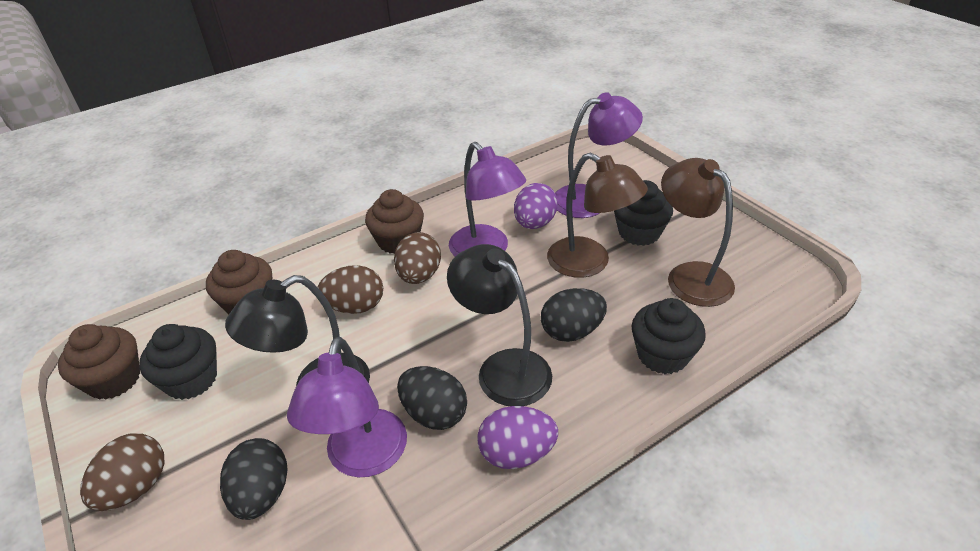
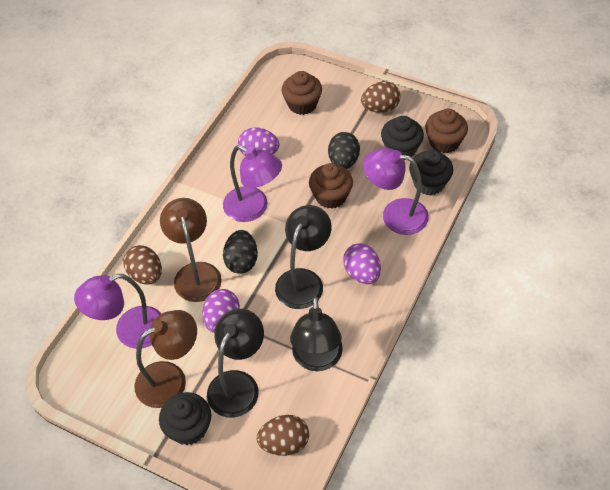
black egg: [220,438,288,520] [397,366,467,430] [541,288,607,342] = 3 -> [223,230,258,274] [328,132,360,169] = 2
black lamp: [225,275,370,386] [447,244,552,406] = 2 -> [207,309,264,418] [275,205,332,309] [290,296,343,371] = 3
purple egg: [477,406,558,469] [514,183,558,229] = 2 -> [202,289,240,333] [238,127,280,155] [343,243,381,284] = 3

